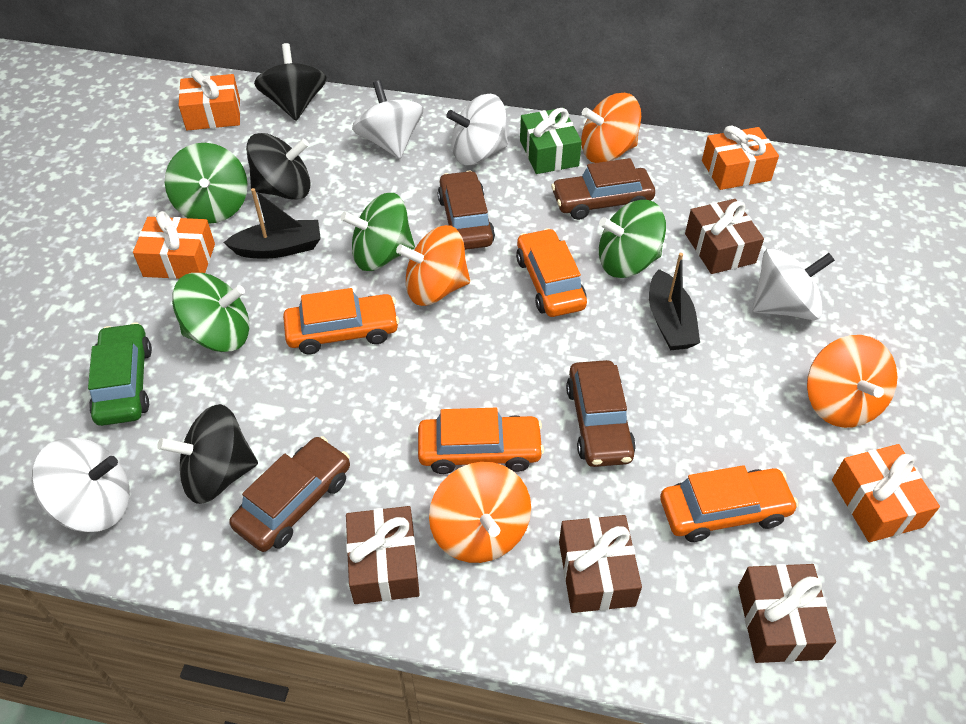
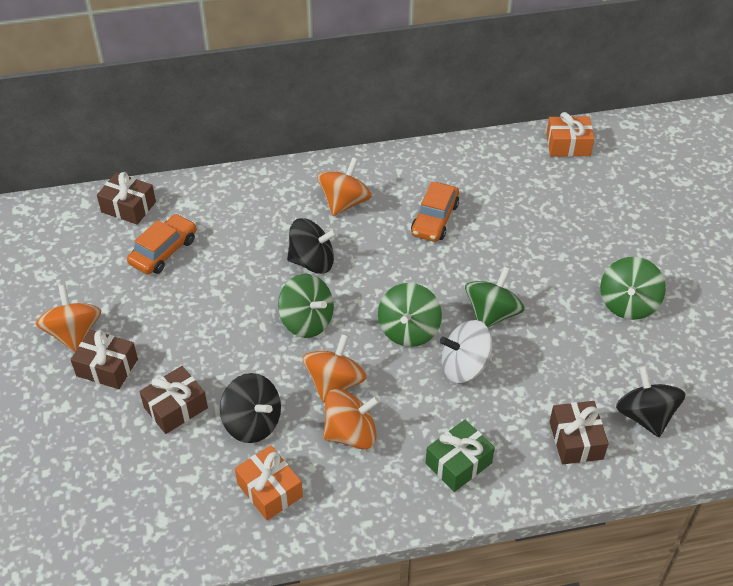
black boat: [223,188,321,259] [649,253,700,350] = 2 -> none = 0
brown car: [229,436,350,552] [438,171,495,250] [551,158,655,220] [566,360,636,467] = 4 -> none = 0
green car: [88,322,152,426] = 1 -> none = 0
orange car: [283,288,399,354] [418,408,544,474] [516,228,587,317] [660,465,799,542] = 4 -> [127,214,197,275] [411,182,459,242] = 2
orange gift: [133,211,215,279] [179,70,241,131] [702,126,779,190] [832,444,940,542] = 4 -> [235,445,303,520] [546,112,594,157] = 2
white spinning top: [32,438,130,532] [352,80,424,159] [446,94,508,165] [752,248,835,320] = 4 -> [440,320,492,383] = 1

